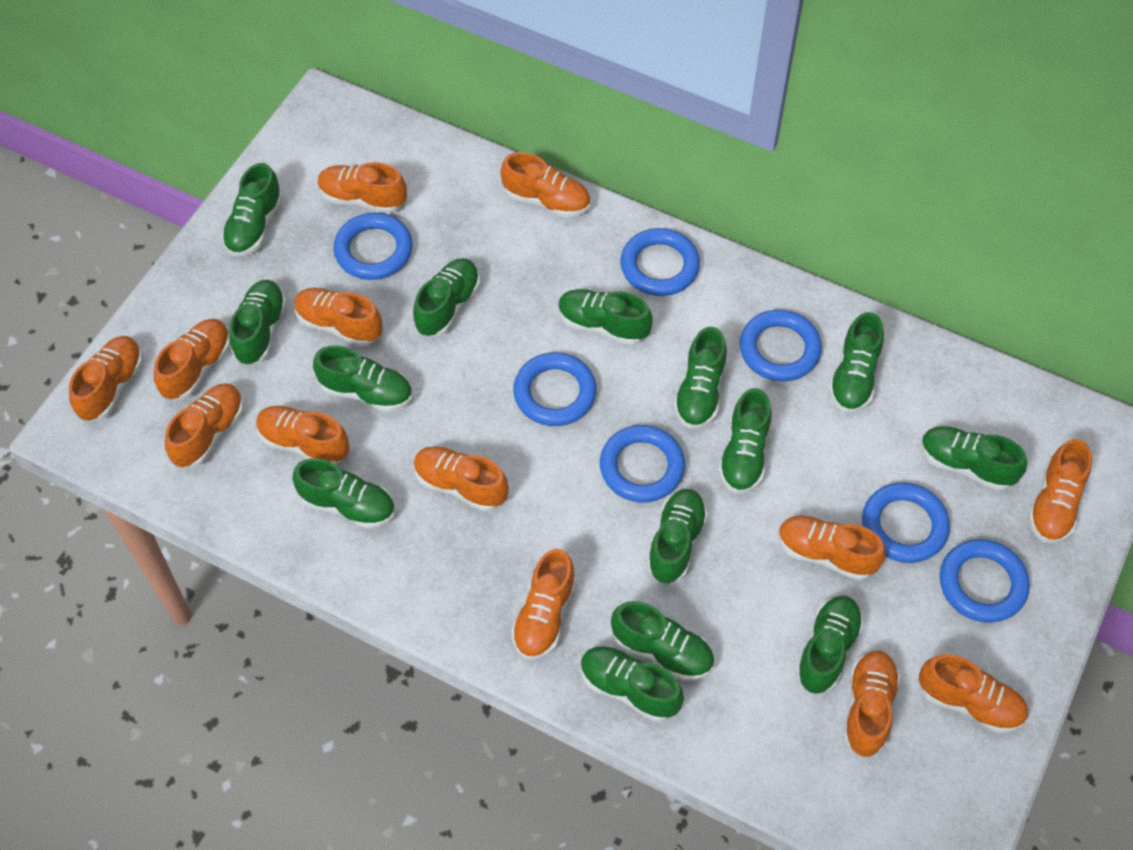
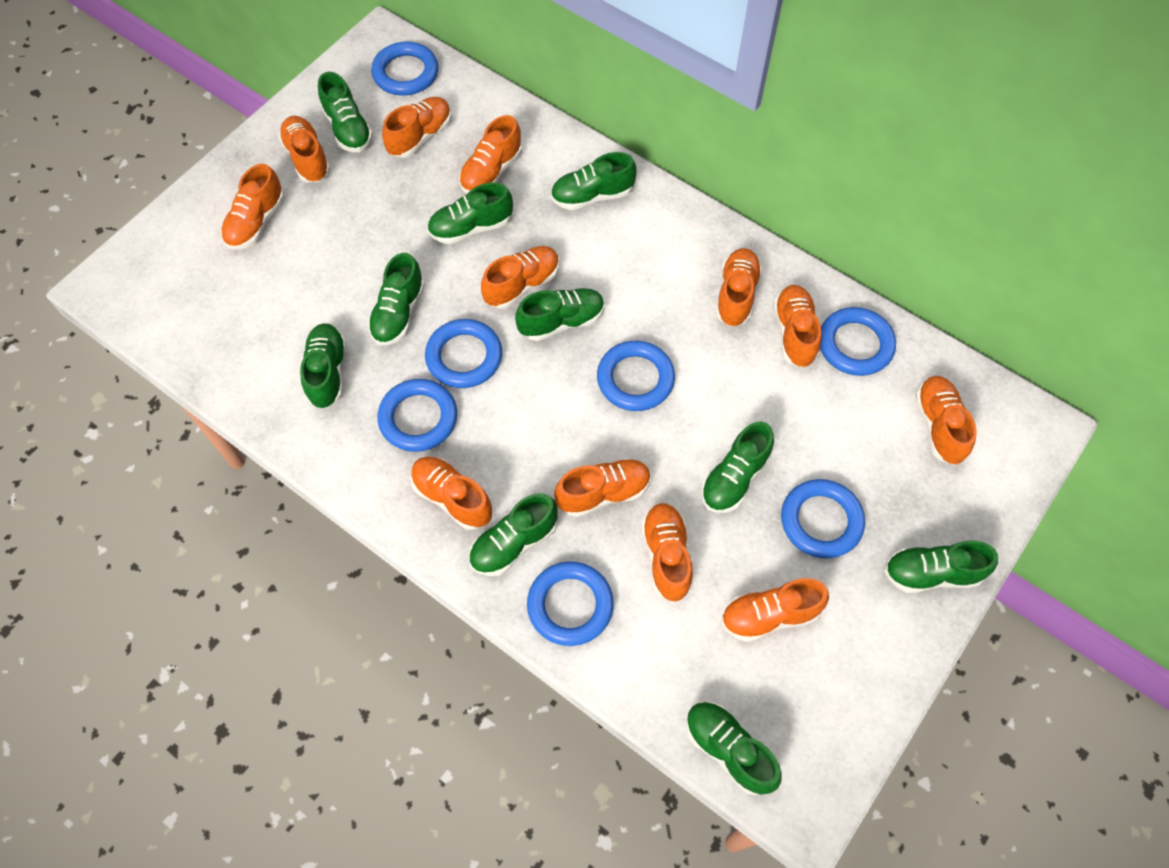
green shoe: [221,163,283,256] [229,280,287,365] [292,458,395,529] [313,345,412,412] [413,258,480,336] [558,289,653,345] [581,646,684,722] [611,601,714,681] [647,489,708,583] [674,327,727,429] [718,388,772,494] [796,595,864,694] [829,312,884,413] [921,426,1027,491] = 14 -> [300,323,346,408] [318,72,373,152] [368,253,425,345] [427,182,513,244] [469,493,558,576] [515,288,604,341] [551,152,637,210] [686,702,782,795] [701,422,774,513] [884,540,998,593] = 10
orange shoe: [69,336,143,421] [154,319,230,400] [165,383,244,467] [256,406,350,465] [294,288,383,346] [318,162,407,213] [414,446,509,511] [501,152,590,218] [511,549,576,659] [778,515,885,580] [843,651,900,757] [919,654,1028,733] [1028,439,1092,543] = 13 -> [221,164,284,250] [278,116,330,182] [382,97,451,158] [411,457,492,530] [459,115,522,194] [481,246,559,309] [554,458,651,517] [641,503,693,602] [716,248,762,327] [721,578,829,642] [773,285,821,368] [915,376,977,464] = 12

